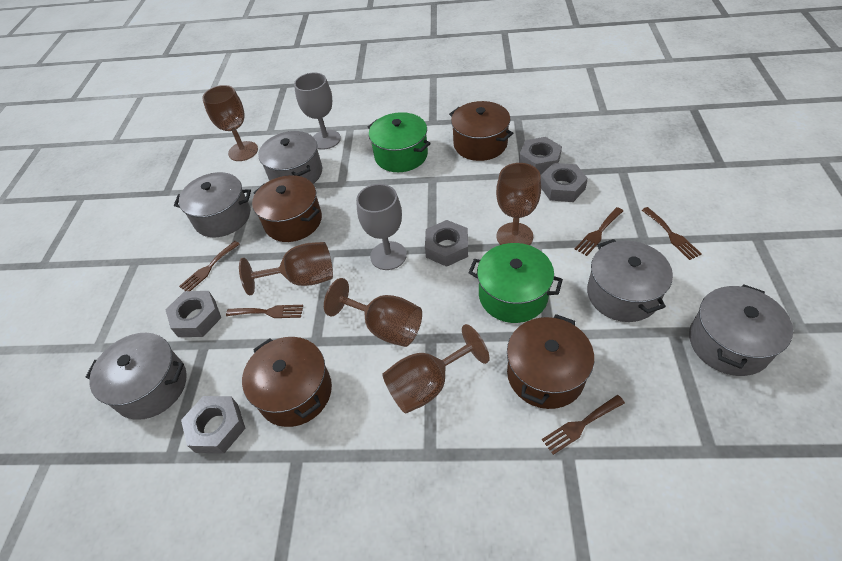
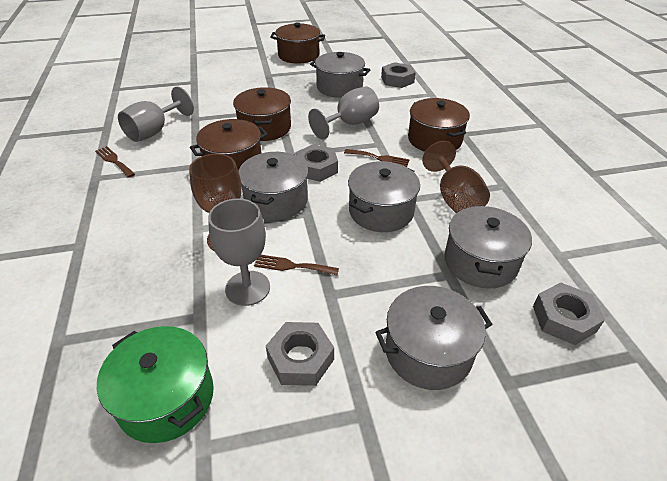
brown fork: [179,241,240,291] [226,305,303,318] [542,395,625,455] [575,207,623,256] [642,207,702,260] = 5 -> [95,146,135,178] [254,255,339,275] [344,149,410,167] = 3
brown goblet: [202,85,258,161] [239,242,333,295] [324,278,422,347] [382,324,490,414] [496,163,541,245] = 5 -> [189,154,242,251] [422,141,490,213] = 2
green pot: [368,112,431,172] [468,243,563,323] = 2 -> [97,326,214,443] = 1
grey goblet: [294,73,341,150] [356,184,407,270] = 2 -> [118,87,194,142] [208,199,270,306] [308,86,379,140] = 3
grey nut: [165,291,221,337] [181,396,246,454] [425,220,468,267] [519,137,562,174] [541,163,588,202] = 5 -> [266,322,334,386] [296,144,338,182] [381,62,416,88] [533,282,605,345] = 4

